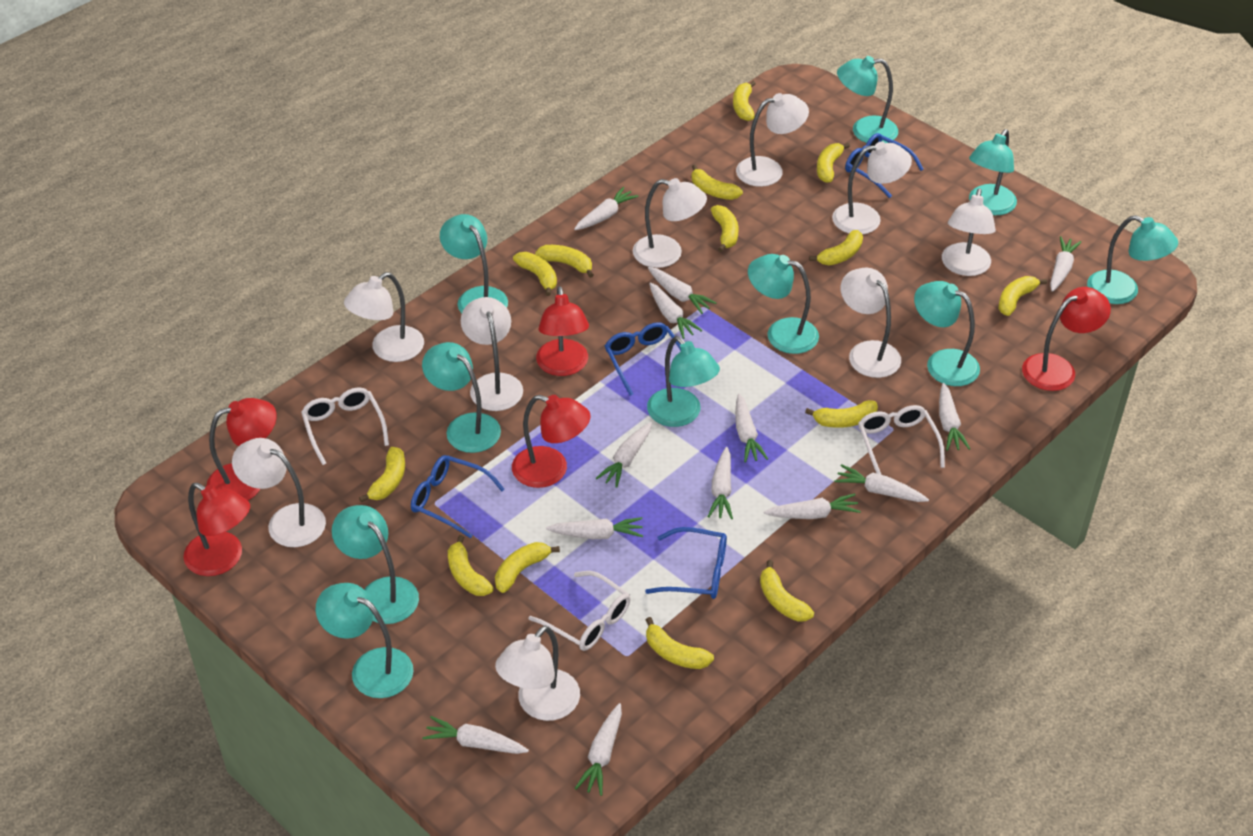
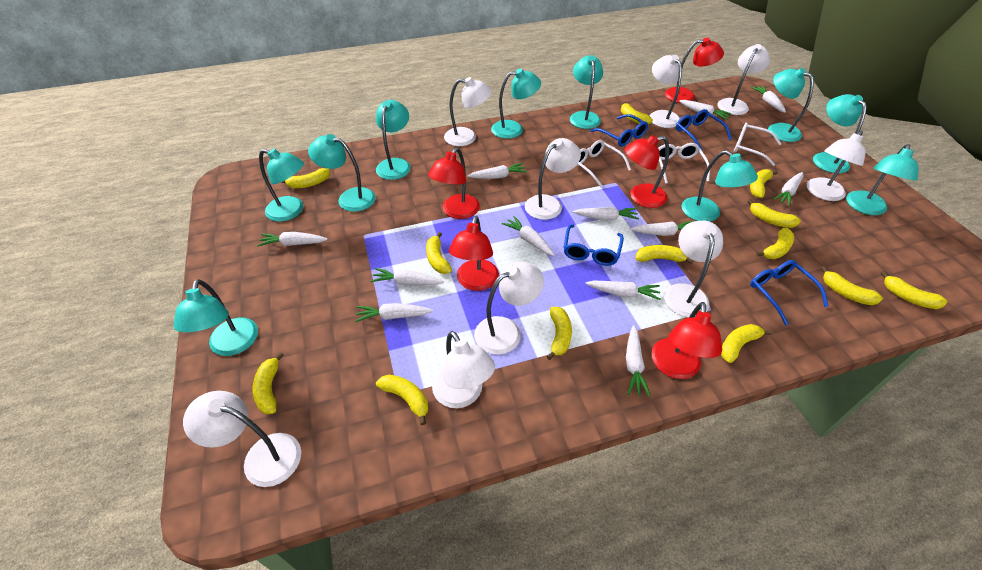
white carrot: [422,716,529,754] [546,517,643,539] [574,187,639,230] [575,703,622,796] [596,422,652,488] [648,267,717,314] [649,283,702,339] [708,447,733,519] [735,394,768,463] [764,493,861,519] [834,464,929,502] [939,383,970,451] [1050,236,1081,292] = 13 -> [257,232,328,246] [355,303,433,322] [370,268,444,285] [467,163,527,179] [502,216,555,256] [573,207,639,220] [585,281,661,300] [626,325,651,397] [630,221,694,236] [679,100,732,120] [751,85,786,113] [773,172,804,206] = 12
yellow banana: [359,447,405,503] [448,535,494,596] [495,542,560,593] [513,252,557,296] [535,245,594,278] [646,617,714,669] [692,165,743,200] [711,205,738,252] [733,81,756,121] [760,560,814,621] [805,400,878,428] [809,230,863,266] [817,143,850,183] [998,276,1047,316] = 14 -> [253,352,284,414] [281,168,330,188] [376,375,428,425] [426,232,452,274] [547,307,572,360] [621,101,653,125] [636,245,694,264] [721,324,772,363] [748,199,801,228] [750,169,778,198] [756,228,794,259] [821,266,883,305] [881,271,947,309] = 13

